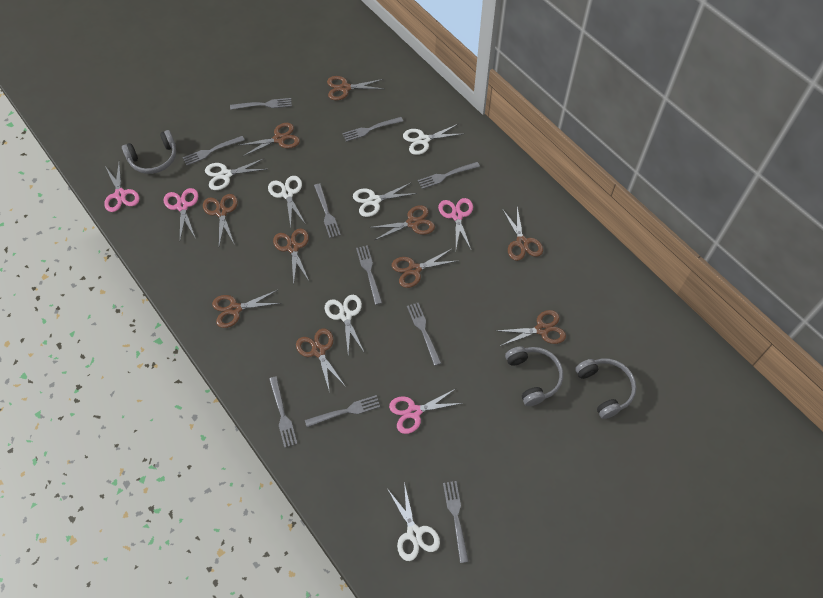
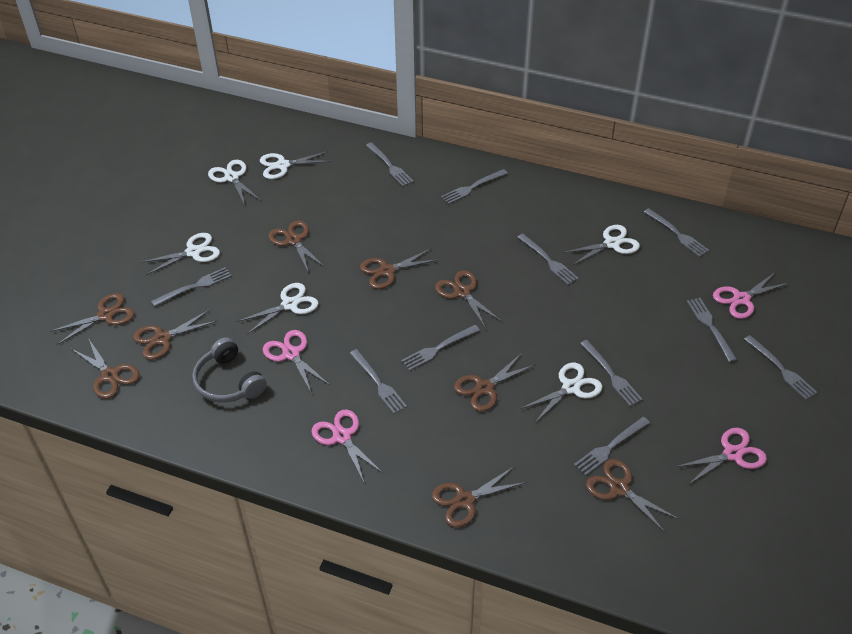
brown scissors: [203,194,238,246] [212,290,281,328] [240,123,300,157] [273,228,309,285] [296,328,346,393] [327,76,383,100] [369,205,435,240] [392,249,456,288] [497,310,566,346] [503,207,543,261] = 10 -> [49,293,134,345] [71,339,140,399] [133,309,218,360] [268,221,326,274] [360,249,439,289] [432,466,526,527] [435,270,501,329] [454,353,536,412] [586,459,679,533] = 9
grey fork: [183,136,245,166] [230,98,292,110] [269,376,297,448] [305,395,380,427] [314,183,341,238] [342,117,403,142] [356,245,382,305] [407,303,441,366] [418,162,480,189] [443,481,469,563] = 10 -> [151,267,232,307] [350,349,407,414] [366,142,413,186] [401,325,480,371] [441,169,508,204] [517,234,579,285] [574,417,650,476] [580,340,643,406] [644,208,709,257] [687,298,737,362] [744,335,817,400] = 11
grey headphones: [122,130,176,174] [505,346,563,406] [575,358,636,419] = 3 -> [192,337,267,403] = 1

